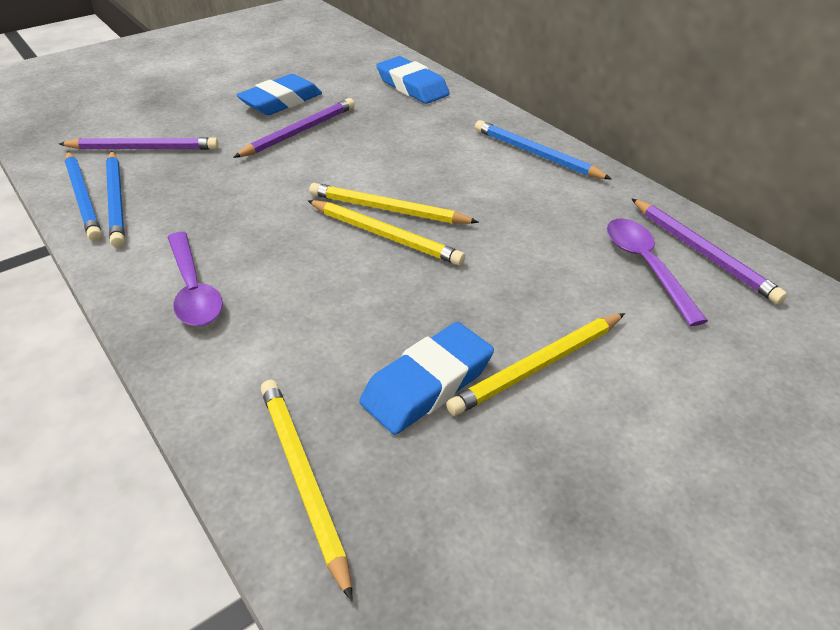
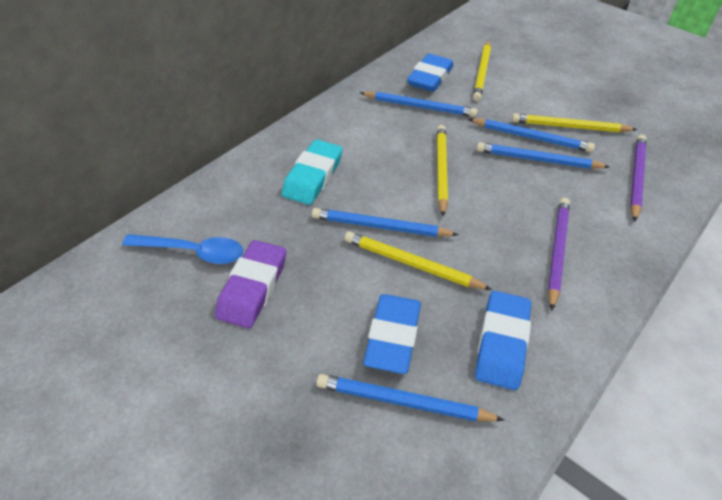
blue pencil: [65,152,102,241] [106,151,125,247] [475,120,611,179] = 3 -> [312,208,459,237] [316,374,504,421] [360,91,478,117] [468,119,595,152] [476,142,609,169] = 5
blue spoon: none = 0 -> [122,234,243,264] = 1
purple eraser: none = 0 -> [215,240,286,328] = 1
purple pencil: [59,137,219,150] [233,98,355,158] [631,198,787,304] = 3 -> [548,198,570,311] [630,135,647,222] = 2
purple spoon: [167,232,223,326] [607,218,708,326] = 2 -> none = 0
turquoise eraser: none = 0 -> [282,139,343,205] = 1

